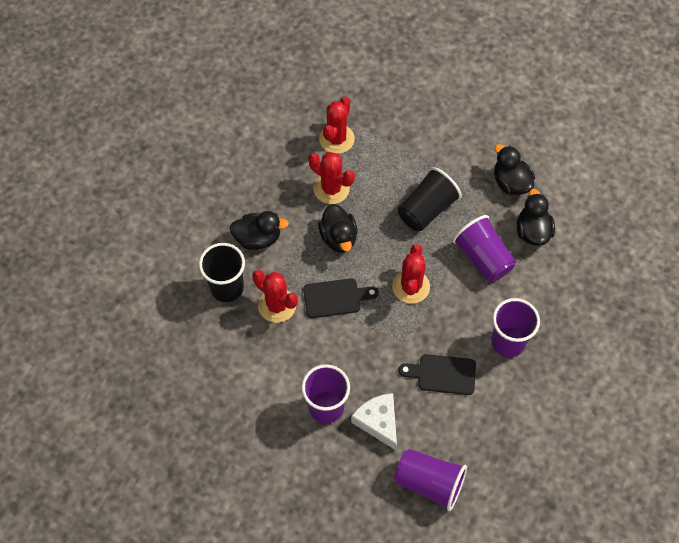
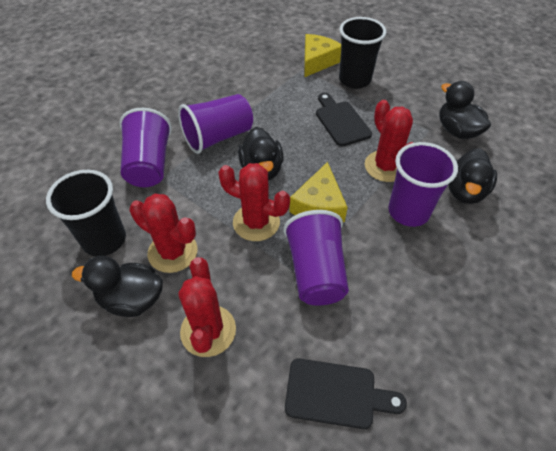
white cheese: [351,393,397,450] = 1 -> none = 0
yellow cheese: none = 0 -> [289,162,348,222] [304,34,341,77] = 2

